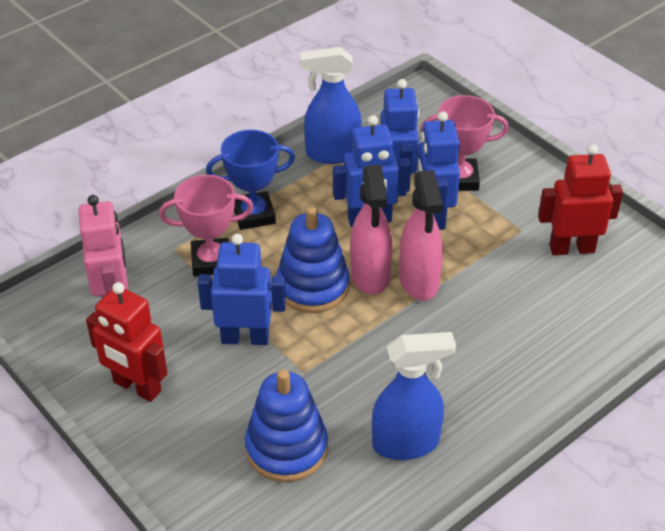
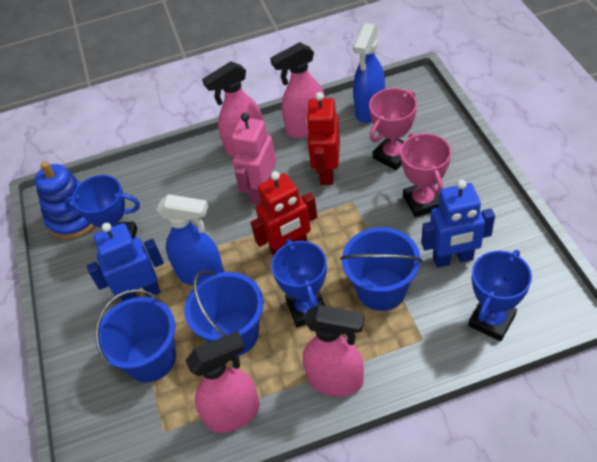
blue bucket: none = 0 -> [95,289,176,382] [184,270,264,356] [341,227,422,311] = 3
blue robot: [198,234,286,345] [333,115,411,227] [381,79,419,196] [417,111,460,230] = 4 -> [87,223,164,302] [421,180,495,268] = 2
blue stacking toy: [245,369,328,482] [276,207,350,313] = 2 -> [35,161,95,239] = 1
blue trophy: [206,130,295,230] = 1 -> [64,175,140,239] [271,239,327,327] [468,250,532,341] = 3
pink spray bottle: [350,165,392,295] [399,170,443,301] = 2 -> [185,331,260,433] [202,61,263,157] [270,42,325,138] [303,305,365,397] = 4

